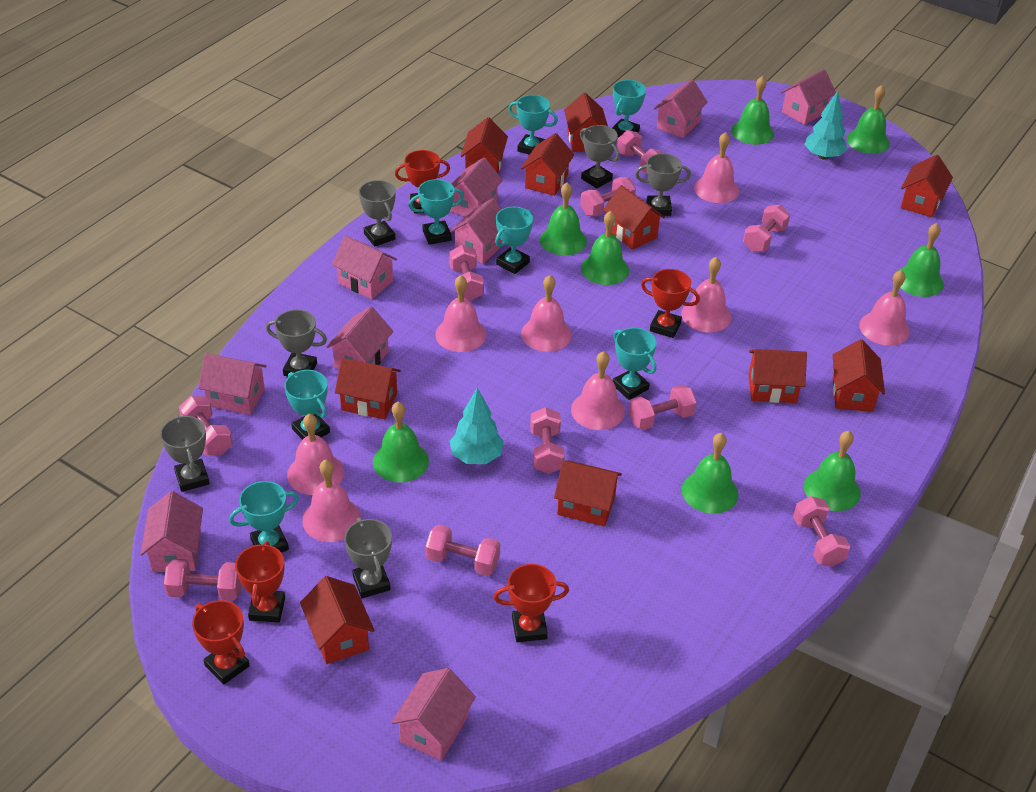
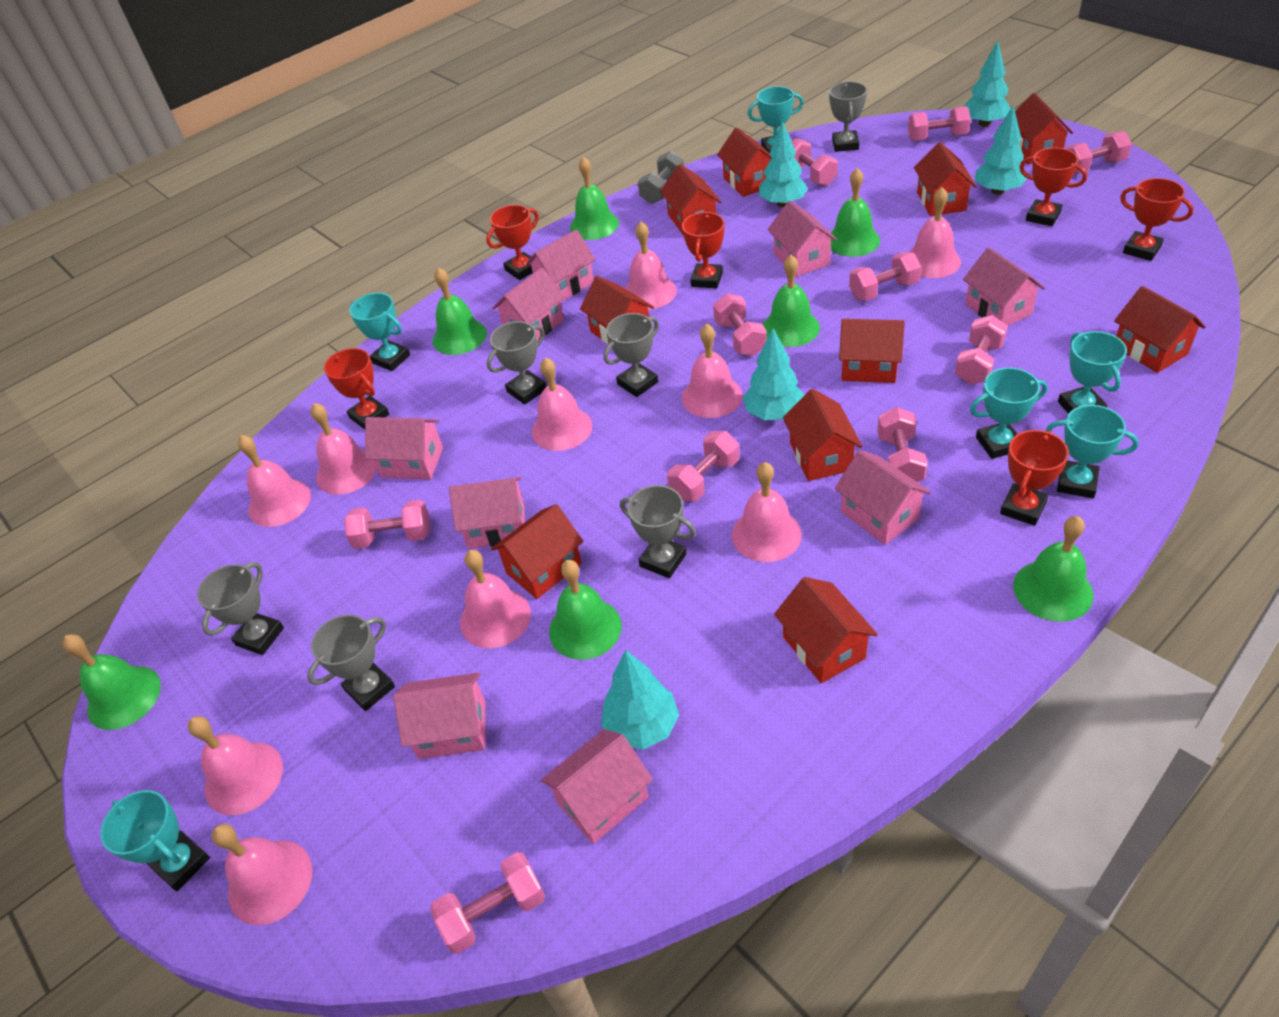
green bell: [373,402,429,482] [540,182,587,256] [581,211,629,285] [682,433,738,514] [731,76,774,145] [804,431,861,511] [846,85,890,154] [898,223,944,297] = 8 -> [63,634,161,730] [433,267,487,355] [549,560,622,660] [570,157,619,240] [763,255,820,347] [831,168,880,257] [1013,516,1094,622] = 7
grey dumbbell: none = 0 -> [638,151,684,204] = 1
pink bell: [287,414,344,495] [302,459,361,542] [435,275,486,352] [521,275,572,352] [571,351,625,430] [681,257,731,332] [694,132,739,203] [859,270,910,346] = 8 -> [188,716,283,815] [212,824,313,925] [238,435,311,527] [310,403,377,495] [460,550,531,648] [532,357,592,451] [625,222,677,310] [682,324,743,418] [732,462,802,562] [909,187,961,278] = 10
red trophy: [192,600,250,685] [235,541,285,622] [395,150,450,214] [494,564,569,642] [641,269,700,338] = 5 -> [324,348,389,429] [486,205,539,280] [682,212,725,289] [1000,430,1069,526] [1019,148,1087,226] [1120,178,1194,261] = 6
turquoise tree: [450,388,504,464] [804,91,847,160] = 2 -> [601,650,679,750] [743,328,805,420] [759,121,808,207] [964,40,1011,127] [975,106,1027,195] = 5
turquoise trophy: [229,481,299,553] [284,370,330,440] [409,179,464,245] [495,207,533,274] [508,95,558,155] [612,80,646,137] [613,328,656,400] = 7 -> [100,790,210,891] [350,293,410,371] [747,86,804,153] [970,368,1047,459] [1046,405,1139,499] [1058,331,1127,414] = 6

